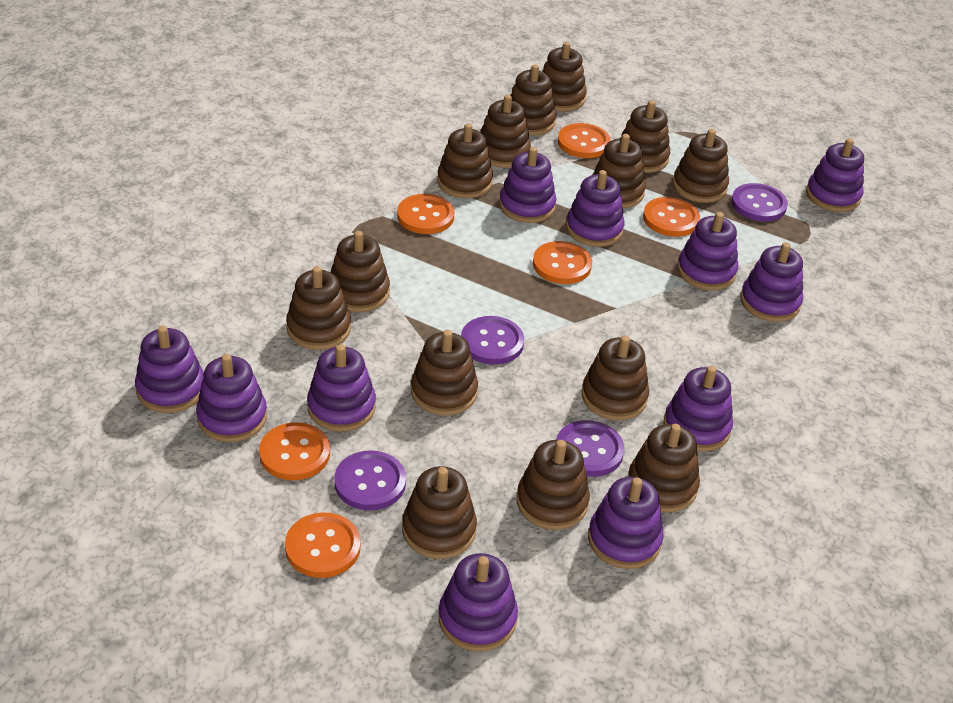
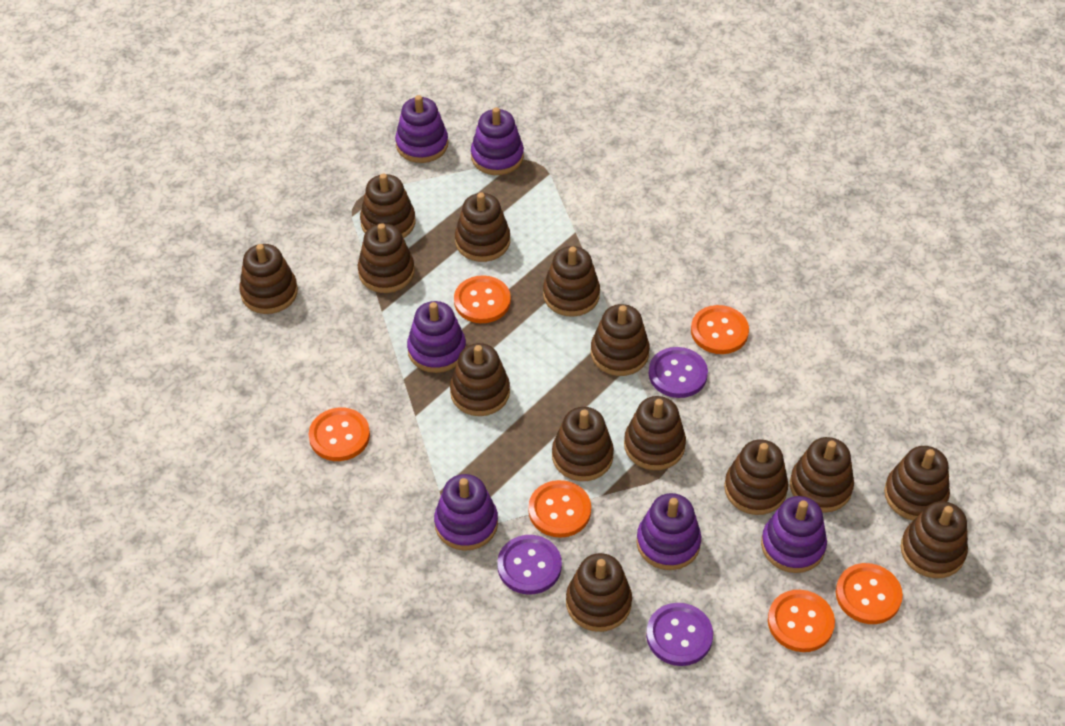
purple button: [334,450,406,510] [461,316,524,365] [556,420,624,477] [731,183,788,222] = 4 -> [497,535,562,595] [646,603,713,666] [649,347,708,398] = 3
purple stacking toy: [135,326,204,413] [196,354,267,442] [307,344,376,432] [438,553,518,651] [499,147,556,223] [566,170,624,247] [588,477,663,569] [663,366,733,452] [677,212,738,290] [740,242,803,322] [806,138,864,212] = 11 -> [395,95,448,163] [407,301,466,373] [434,474,498,551] [471,107,524,175] [636,493,701,570] [761,496,827,573] = 6

